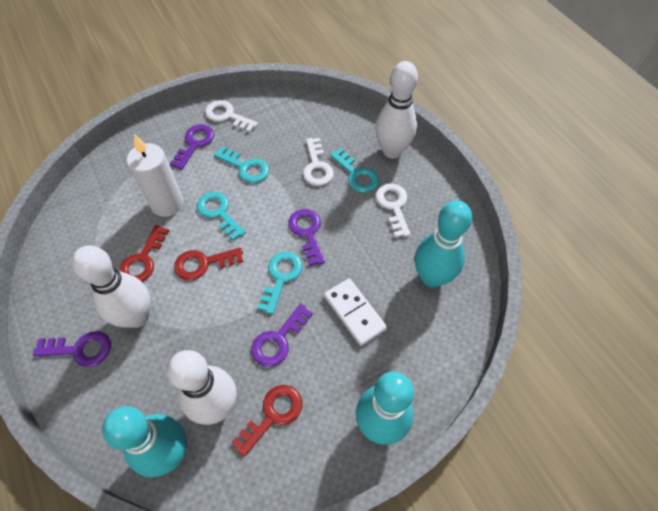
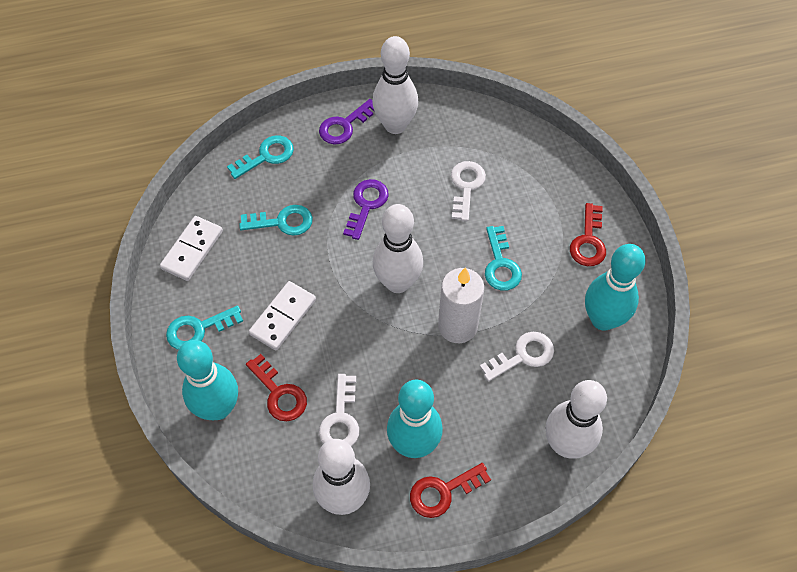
purple key: [33,331,111,367] [170,124,214,170] [251,303,313,367] [288,209,325,266] = 4 -> [319,99,375,145] [343,179,389,240] = 2
white bowling pin: [72,245,151,328] [167,350,237,425] [375,61,418,158] = 3 -> [313,439,370,515] [372,36,418,134] [373,204,423,293] [545,380,607,459] = 4
white domino: [324,278,387,346] = 1 -> [160,216,223,281] [249,281,316,351] = 2

